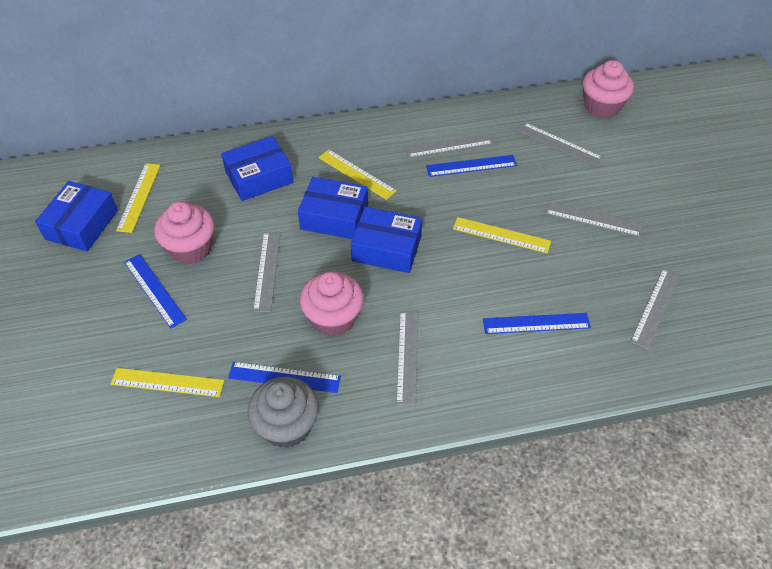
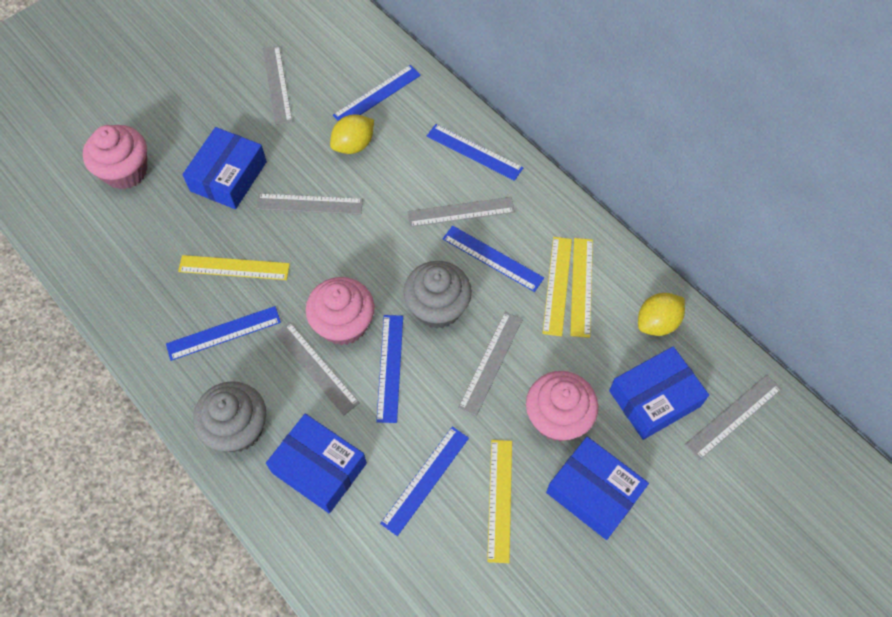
blue ruler: [124,254,187,329] [228,362,341,393] [426,155,517,177] [483,313,591,334] = 4 -> [166,306,281,361] [333,65,421,121] [376,315,403,423] [380,426,469,536] [427,124,523,181] [443,226,544,292] = 6
grey cupcake: [248,377,319,448] = 1 -> [193,381,266,452] [403,261,472,329] = 2
yellow lemon: none = 0 -> [330,114,374,154] [638,293,685,336] = 2

